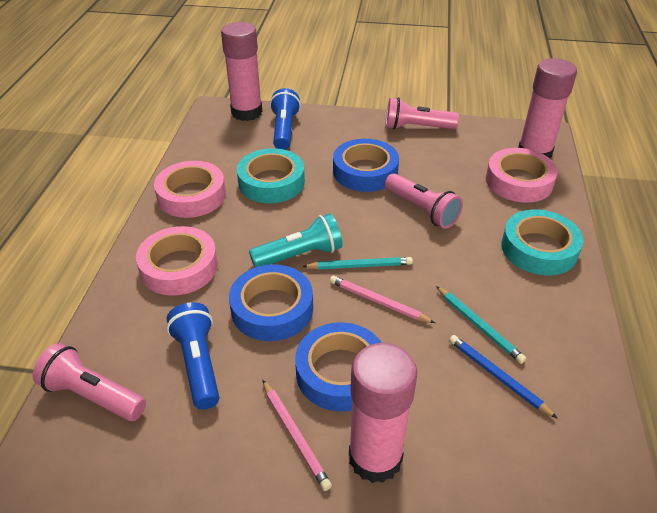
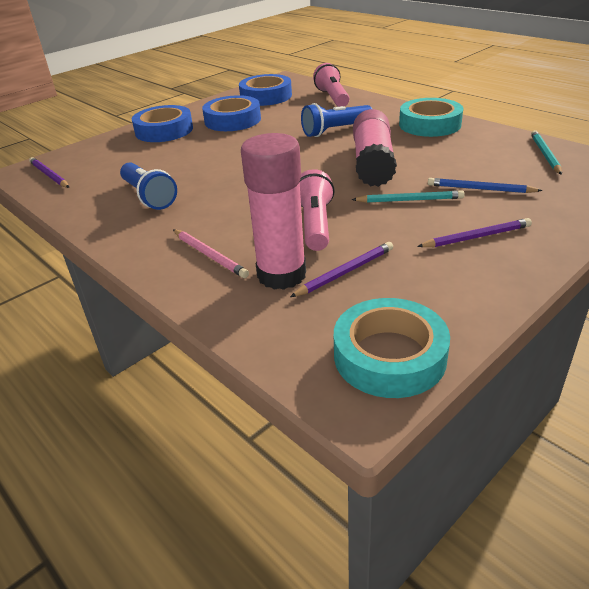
pink flashlight: [33,343,146,421] [385,173,463,229] [386,97,459,129] = 3 -> [300,169,335,251] [313,63,350,107] = 2
pink glue stick: [221,22,262,121] [349,343,417,483] [518,58,577,159] = 3 -> [241,133,306,290] [353,109,397,187] = 2
pink pencil: [263,380,332,491] [330,276,435,323] = 2 -> [173,229,249,278] = 1
pink tape: [136,226,218,296] [154,161,226,218] [486,148,558,203] = 3 -> none = 0
purple pencil: none = 0 -> [29,157,69,188] [290,242,393,297] [417,218,532,247] = 3
turquoise flashlight: [249,213,343,268] = 1 -> none = 0

